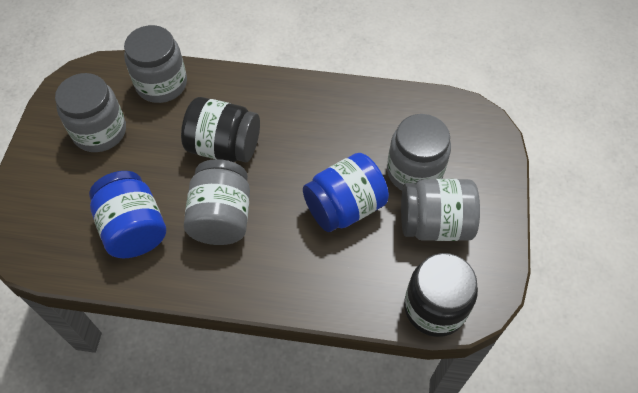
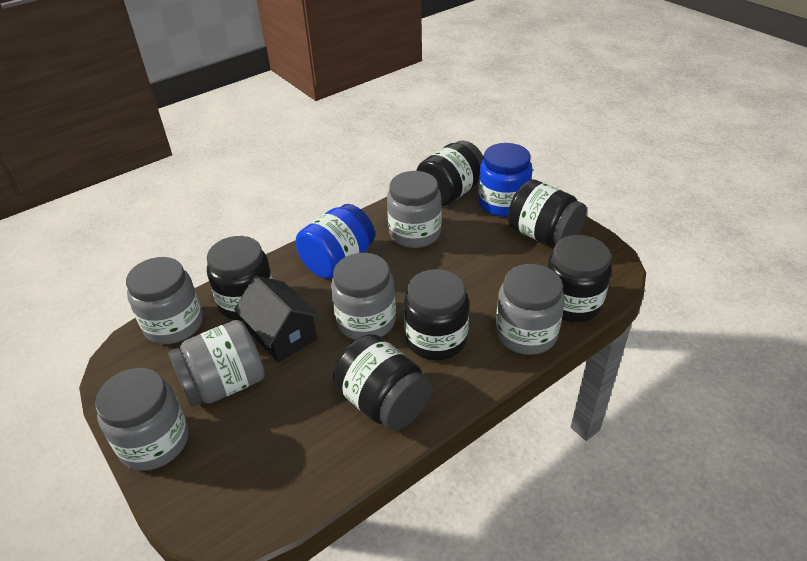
black house: none = 0 -> [234,275,320,363] = 1
black jar: [181,97,260,162] [404,253,478,337] = 2 -> [207,236,273,321] [333,334,431,431] [404,269,469,360] [416,140,484,206] [508,179,587,246] [547,235,612,322] = 6
grey jar: [55,73,126,152] [124,25,187,103] [184,159,250,245] [387,114,451,190] [401,179,480,241] = 5 -> [95,368,189,471] [126,257,203,344] [168,320,265,407] [331,253,396,340] [387,171,442,248] [496,264,565,355] = 6

